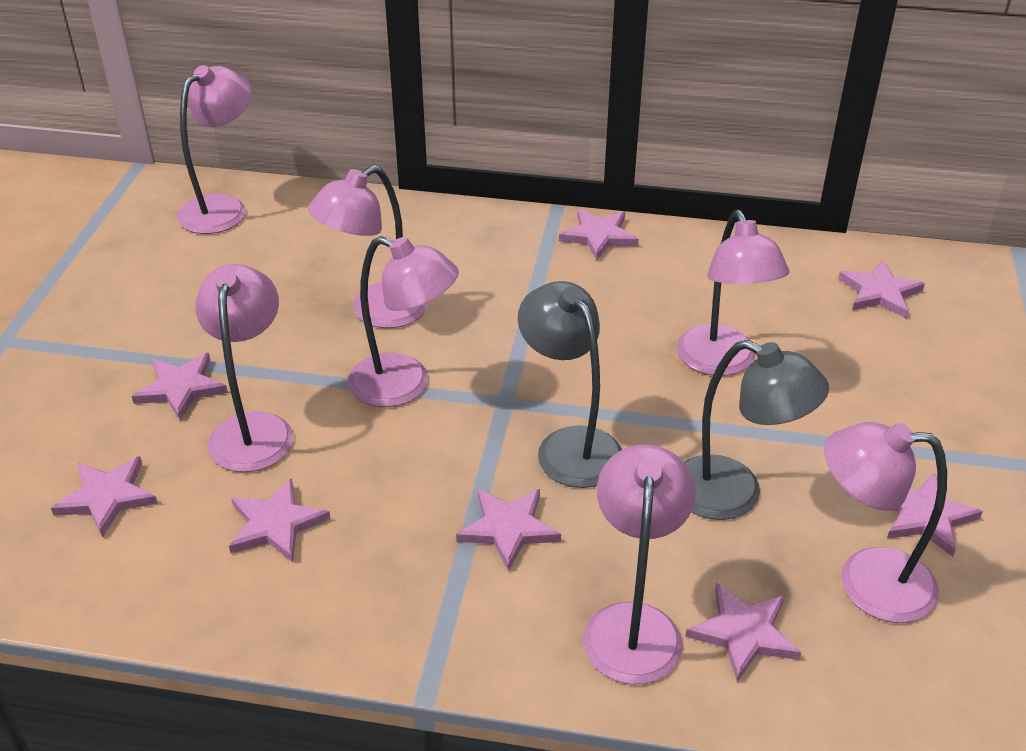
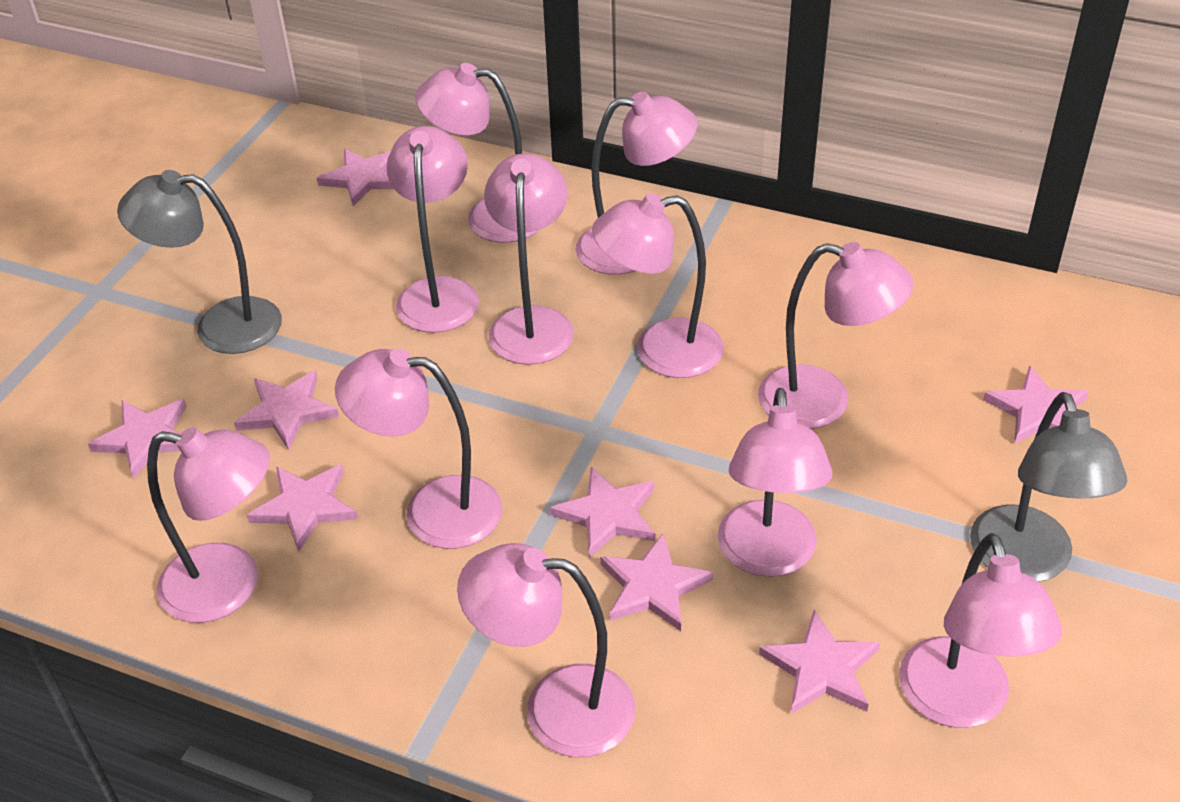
pink lamp: [177,65,252,234] [195,264,293,472] [308,165,428,328] [348,236,459,407] [583,445,696,684] [677,210,789,376] [824,422,947,623] = 7 -> [147,427,270,623] [335,349,502,549] [386,126,479,333] [415,63,539,243] [457,543,635,757] [484,153,574,365] [575,91,697,275] [592,193,724,378] [718,388,832,577] [758,242,913,429] [899,533,1062,728] = 11

